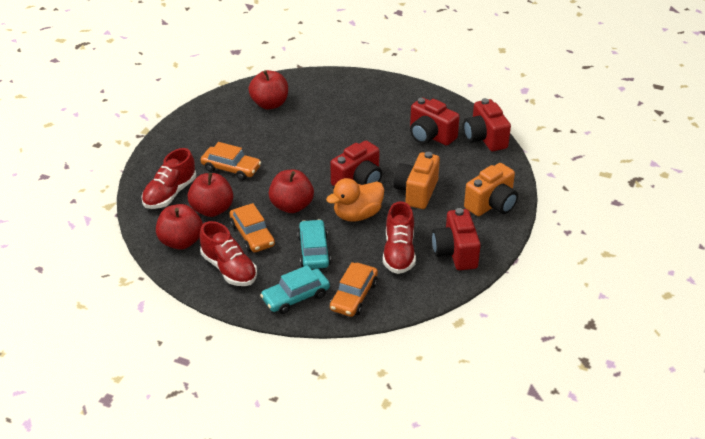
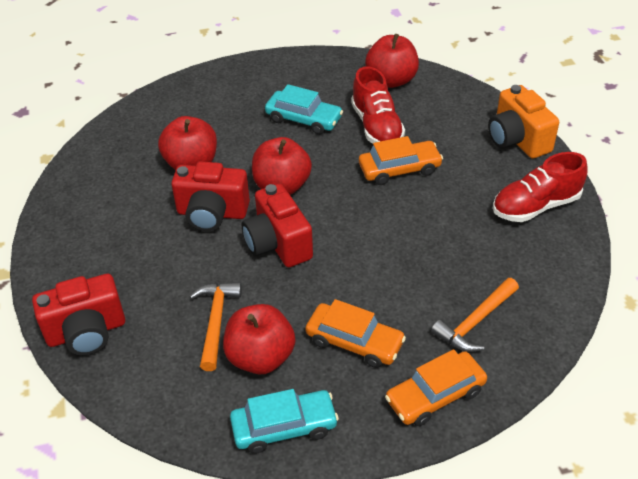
orange camera: [394,152,440,209] [464,163,518,216] = 2 -> [488,85,559,159] = 1
orange duck: [326,178,384,222] = 1 -> none = 0
orange hammer: none = 0 -> [189,282,242,371] [431,278,519,352] = 2
red camera: [330,141,382,186] [410,97,460,146] [432,208,481,270] [463,98,511,151] = 4 -> [32,274,125,355] [171,162,250,231] [242,184,313,267] = 3
red shoe: [141,148,196,209] [200,221,257,286] [383,201,416,274] = 3 -> [351,66,405,144] [493,152,588,222] = 2

